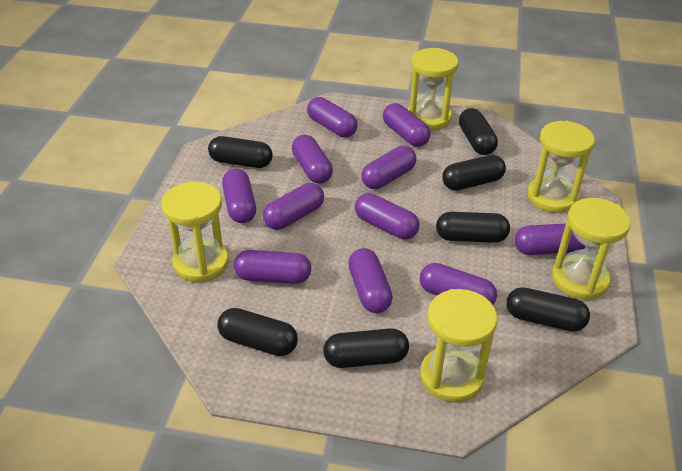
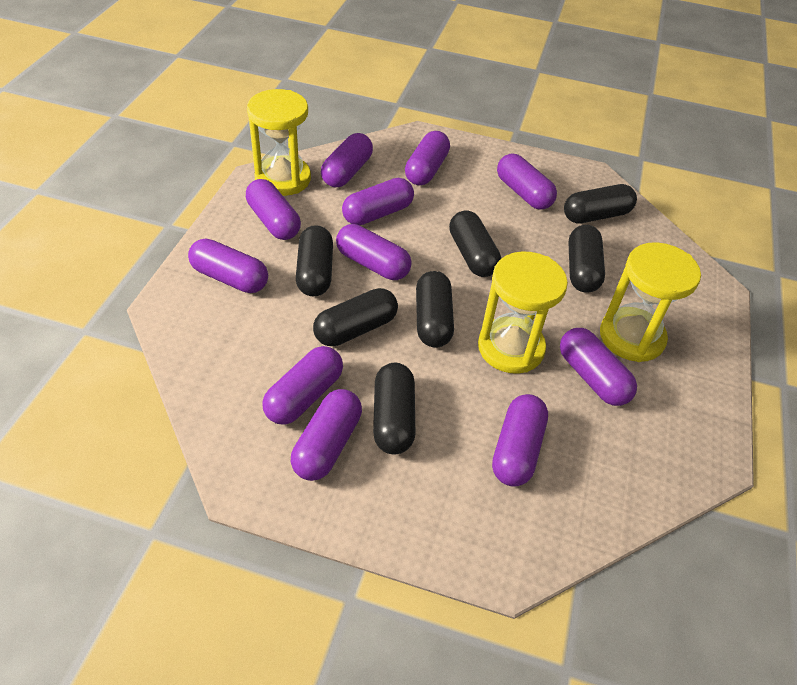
yellow hourglass: [161,182,229,282] [408,48,458,130] [420,289,497,402] [527,121,595,213] [552,198,631,300] = 5 -> [247,89,311,196] [478,251,568,374] [600,242,701,362] = 3

